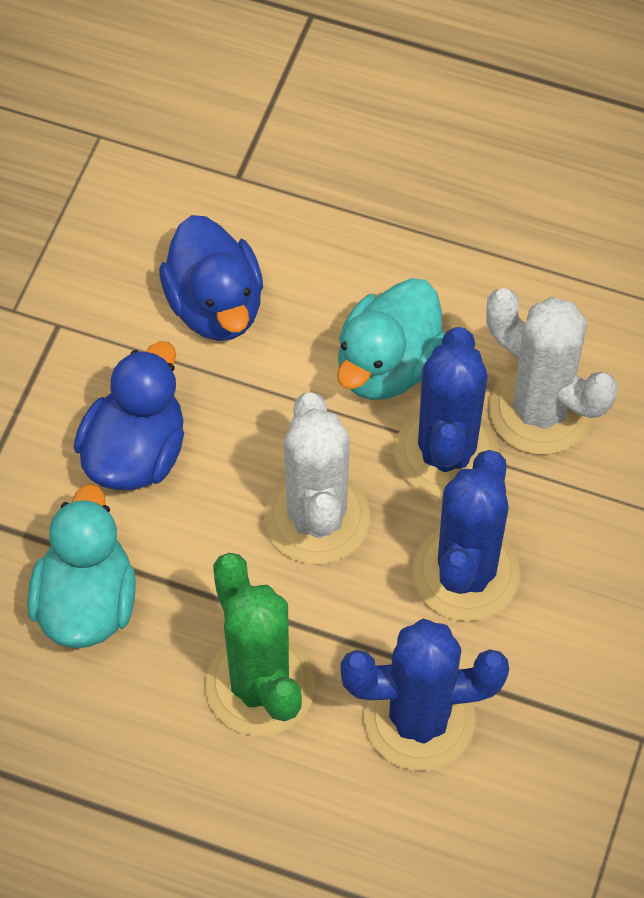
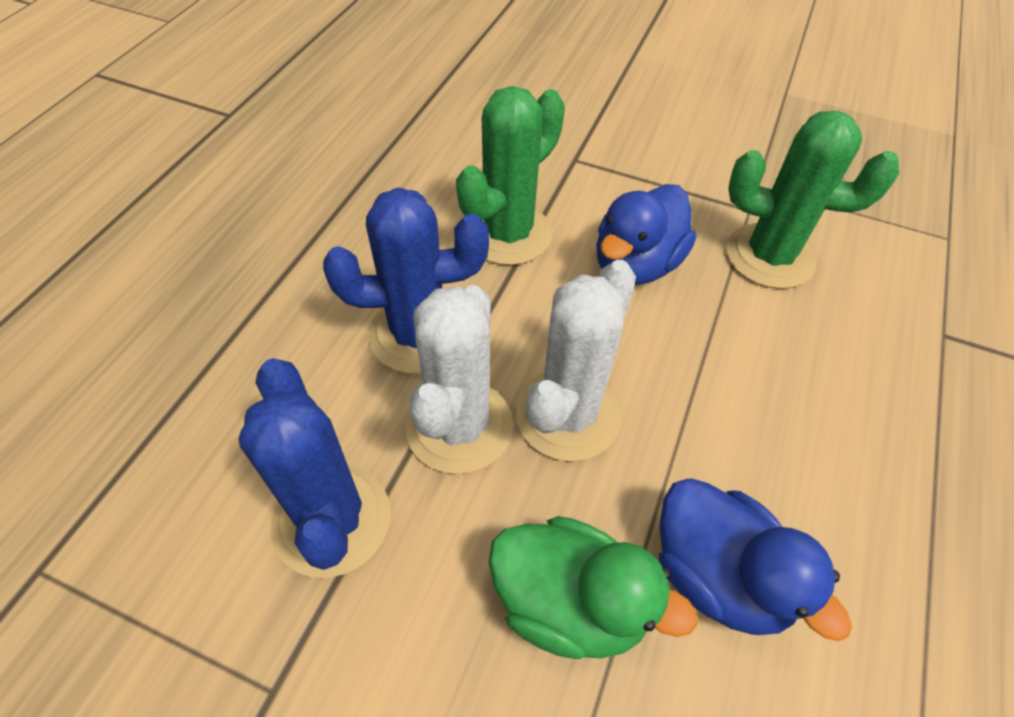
blue cactus: [340,619,509,771] [395,327,499,498] [412,450,520,621] = 3 -> [238,358,391,578] [323,187,489,374] = 2
green cactus: [206,553,315,736] = 1 -> [456,86,565,265] [726,111,899,289] = 2
green duck: none = 0 -> [489,516,698,659] = 1
turquoise duck: [27,484,136,648] [337,278,445,400] = 2 -> none = 0

